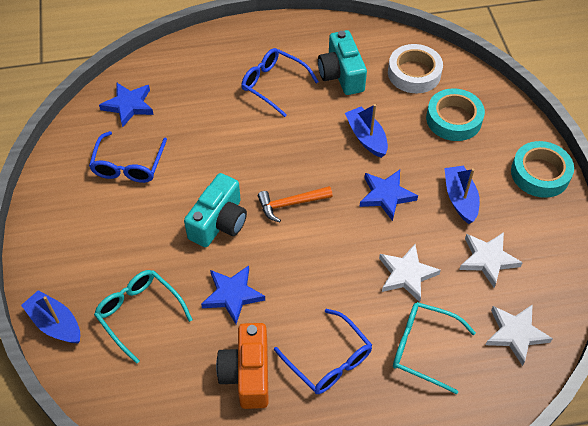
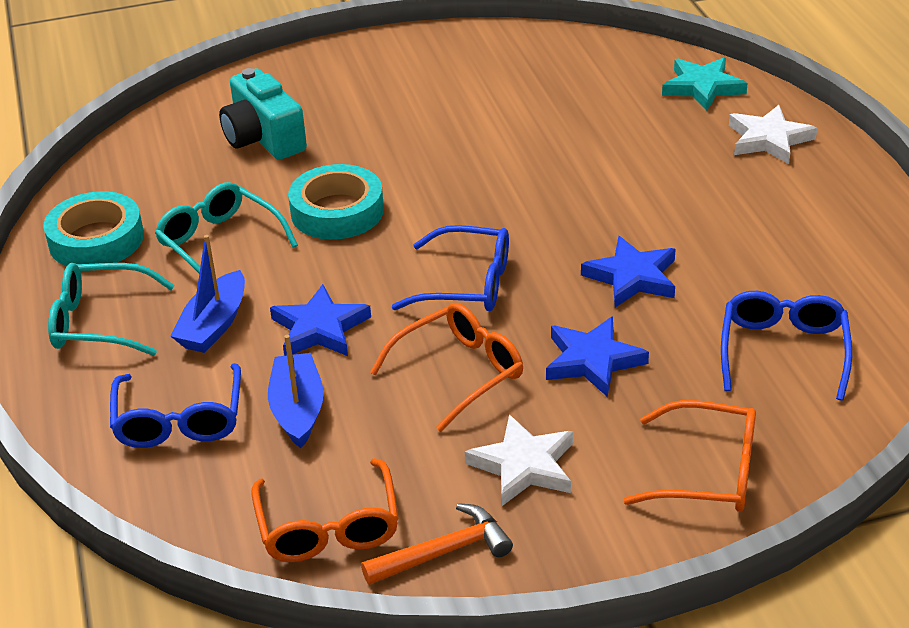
blue boat: [21,290,80,343] [345,104,388,158] [444,166,480,224] = 3 -> [170,235,245,353] [268,335,324,448] = 2
orange camera: [216,323,269,409] = 1 -> none = 0
orange glasses: none = 0 -> [251,458,399,562] [370,303,523,432] [623,400,756,512] = 3
turquoise camera: [184,173,247,247] [318,30,367,95] = 2 -> [219,68,307,160] = 1
turquoise star: none = 0 -> [662,58,748,111] = 1
white star: [379,244,441,302] [459,232,523,288] [486,304,553,366] = 3 -> [465,414,573,506] [729,105,817,164] = 2
white tape: [388,44,443,93] = 1 -> none = 0

